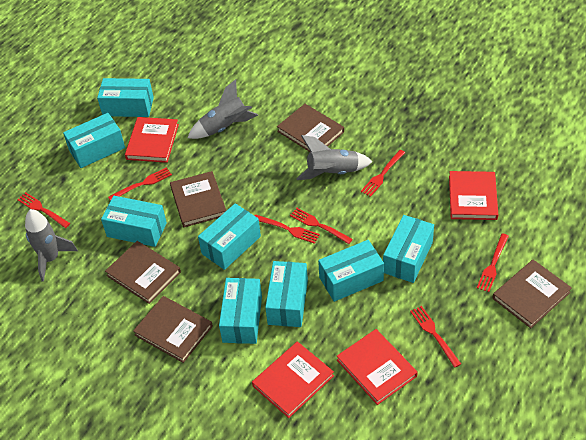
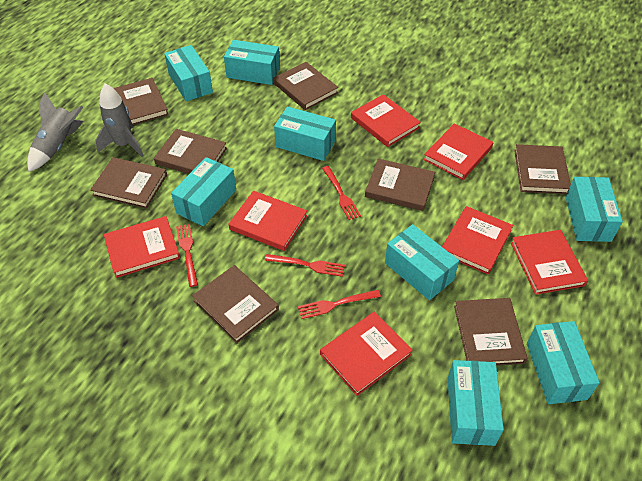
brown book: [105,241,181,304] [133,296,213,363] [170,171,226,227] [277,104,344,152] [492,260,572,328] = 5 -> [90,157,167,209] [114,78,169,125] [154,129,227,174] [192,265,279,343] [273,62,338,110] [365,159,435,211] [454,298,528,366] [514,144,571,194] = 8
grey rocket: [25,209,78,282] [188,79,258,139] [296,135,373,180] = 3 -> [27,92,83,172] [95,84,143,157] = 2
red book: [125,117,179,163] [252,341,334,418] [337,329,418,405] [449,171,498,220] = 4 -> [104,216,180,278] [229,190,307,251] [320,312,413,396] [351,94,421,147] [423,123,493,180] [442,206,513,275] [511,230,588,295] = 7
red fork: [17,192,70,228] [108,167,172,201] [254,214,320,244] [290,208,353,244] [361,150,405,197] [410,306,461,368] [477,233,509,292] = 7 -> [176,224,198,287] [265,254,345,277] [298,290,381,319] [322,166,361,220] = 4

